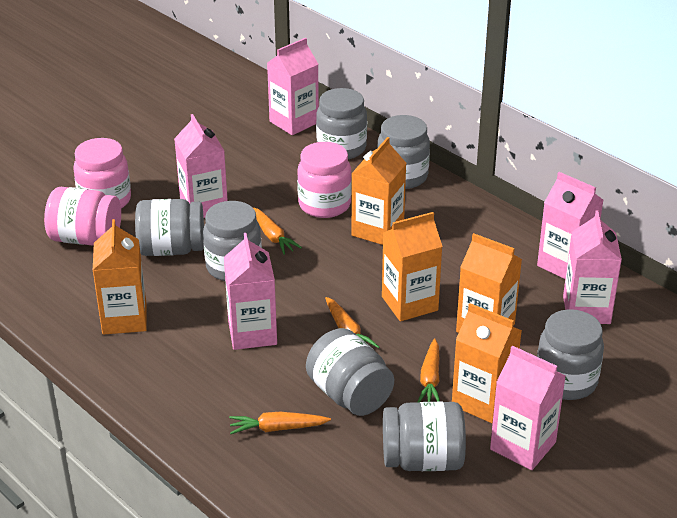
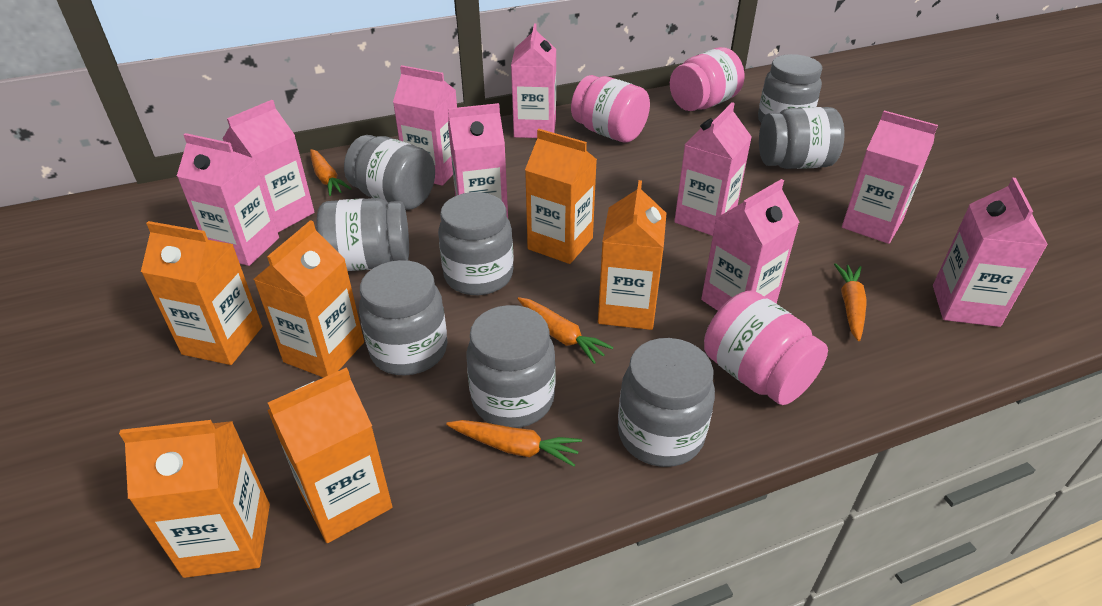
grey jar: [135,199,204,256] [203,201,262,281] [306,328,394,416] [316,88,367,159] [378,115,430,189] [383,402,466,471] [537,309,604,400] = 7 -> [316,198,409,271] [344,135,435,210] [359,260,448,375] [438,192,514,295] [467,305,555,428] [618,338,715,467] [758,54,822,123] [759,107,845,169] = 8
orange carton: [93,219,147,335] [352,137,406,245] [382,212,443,322] [452,303,522,424] [456,233,522,333] = 5 -> [119,420,270,578] [141,221,262,365] [254,220,364,378] [268,368,392,543] [525,129,597,264] [598,180,667,330] = 6
pink carton: [174,114,228,218] [224,233,277,350] [267,38,319,135] [490,345,566,470] [537,172,603,279] [563,211,622,324] = 6 -> [177,133,279,266] [223,100,315,232] [393,65,457,186] [448,103,508,218] [511,23,556,138] [674,102,752,236] [701,179,799,311] [842,111,938,244] [933,177,1048,327] = 9

